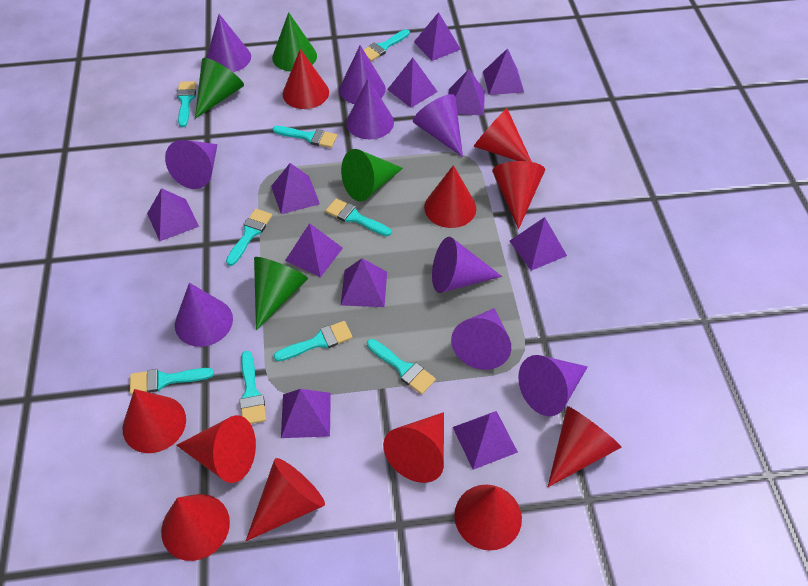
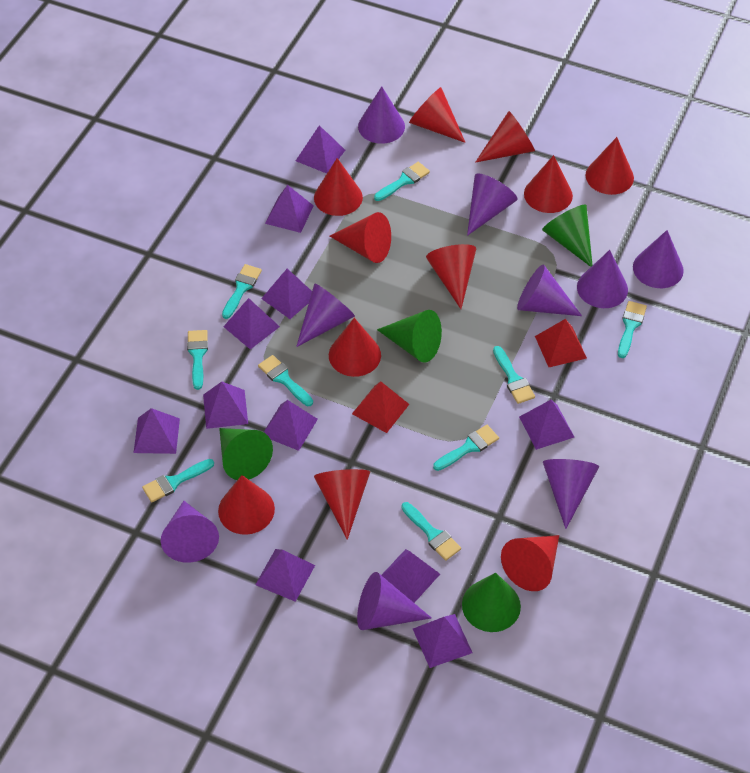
red pyramid: none = 0 -> [352,382,409,433] [535,319,587,367] = 2

